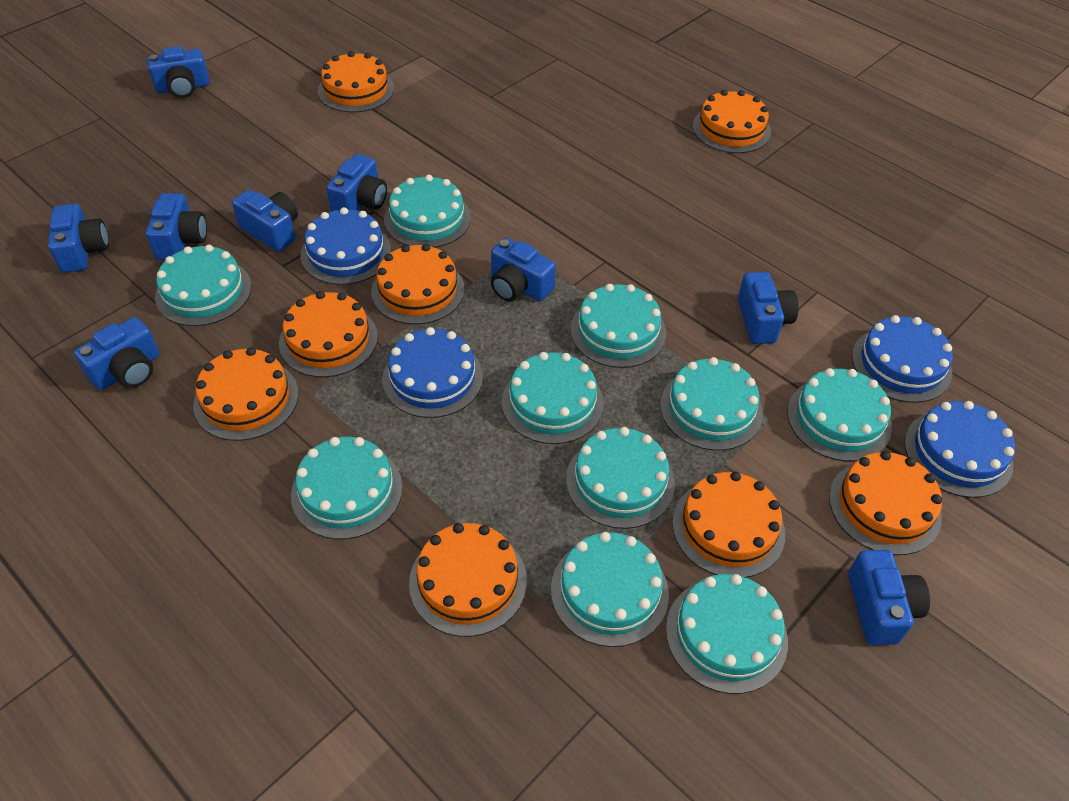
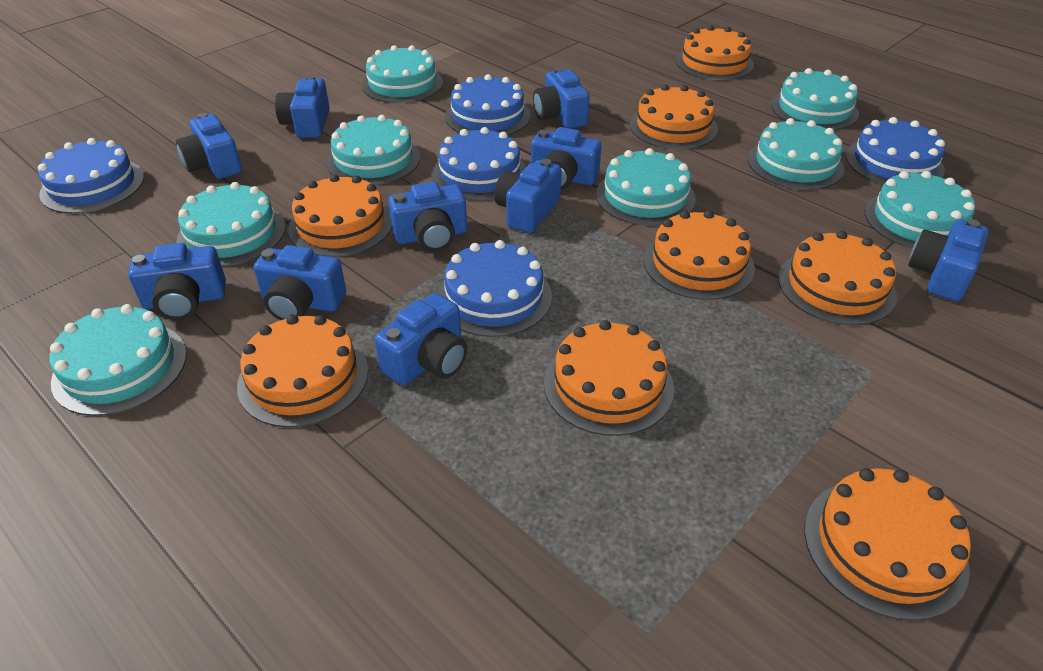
blue cake: [301,207,391,285] [382,327,483,418] [852,315,953,403] [904,401,1015,498] = 4 -> [38,138,144,214] [432,127,526,201] [437,240,552,337] [445,74,531,135] [846,117,945,185] = 5
blue camera: [48,204,109,273] [74,317,159,390] [146,193,207,260] [147,46,209,98] [232,190,298,251] [326,154,387,211] [491,238,556,302] [738,272,799,344] [848,550,930,645] = 9 -> [128,243,226,320] [176,113,242,179] [254,245,346,320] [275,75,330,138] [375,293,467,385] [388,182,467,252] [494,159,562,233] [531,127,602,190] [533,67,590,129] [908,219,989,301] = 10
turquoise cake: [155,245,252,326] [291,437,402,539] [384,175,471,248] [502,352,604,444] [551,532,669,647] [566,427,675,529] [571,284,666,368] [660,357,763,451] [666,574,788,694] [787,368,892,461] = 10 -> [49,304,187,416] [177,182,286,267] [327,115,420,185] [362,45,443,103] [596,148,696,226] [748,118,844,190] [771,68,859,130] [865,171,975,249] = 8

